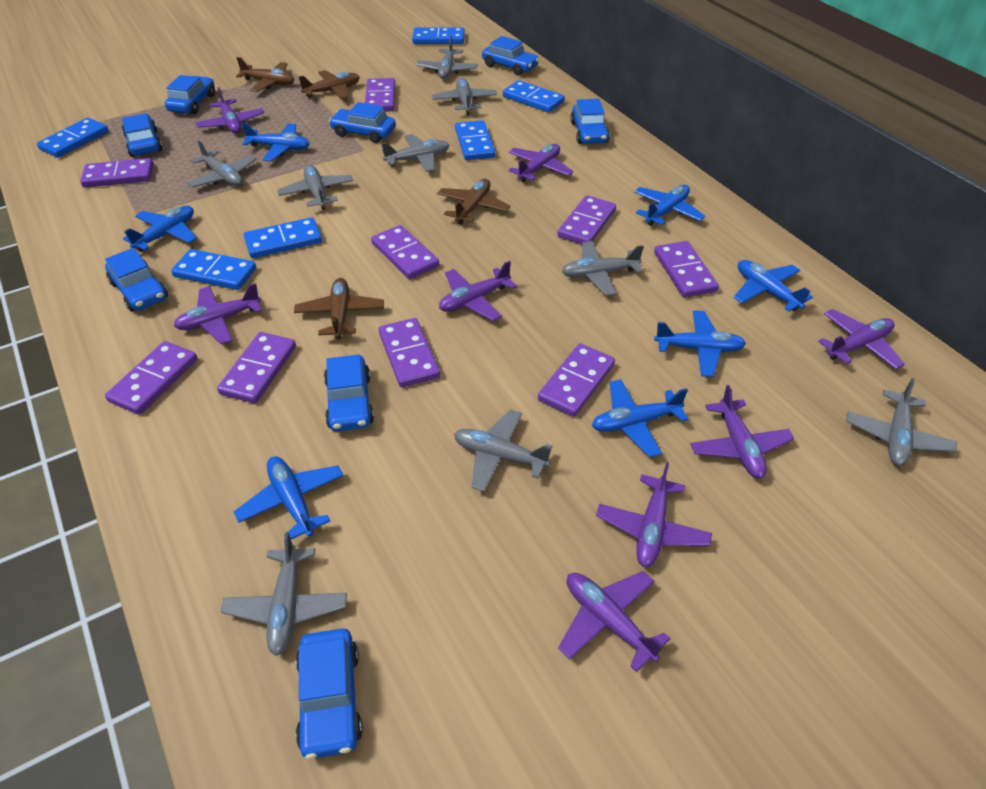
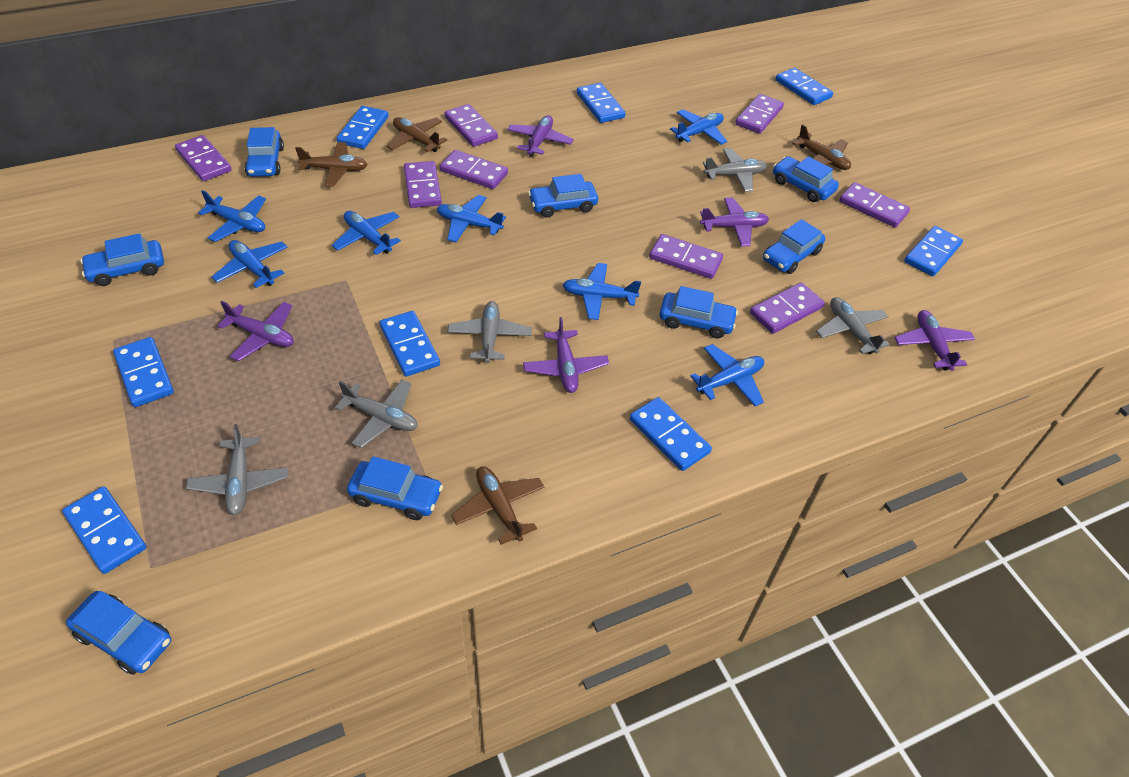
blue domino: [37,118,109,158] [171,249,256,290] [244,217,322,258] [412,27,465,44] [455,120,495,160] [503,80,565,113] = 6 -> [62,486,146,574] [113,337,174,407] [336,106,389,149] [380,311,440,376] [577,83,625,123] [630,397,712,471] [776,68,833,105] [904,226,963,276] = 8
grey plane: [188,140,257,187] [221,532,347,656] [277,165,353,210] [381,134,449,172] [416,36,478,79] [432,78,497,115] [454,409,552,492] [562,241,644,296] [846,378,957,466] = 9 -> [186,424,288,515] [335,380,418,448] [448,301,532,363] [703,148,767,192] [816,297,890,354] = 5
purple domino: [80,158,153,187] [105,341,198,415] [217,332,296,403] [365,78,395,112] [371,225,439,279] [379,318,440,387] [538,343,615,417] [557,195,616,244] [654,241,719,298] = 9 -> [175,135,232,181] [404,161,442,208] [440,150,508,189] [445,104,498,147] [649,234,723,279] [735,94,784,134] [750,282,825,334] [839,182,910,228] = 8
purple plane: [174,283,262,344] [195,87,264,133] [439,261,517,321] [508,144,573,182] [558,571,671,672] [596,462,712,567] [690,385,794,479] [818,309,905,369] = 8 -> [217,301,294,361] [507,115,574,157] [523,317,609,393] [700,198,769,247] [894,310,975,371] = 5

